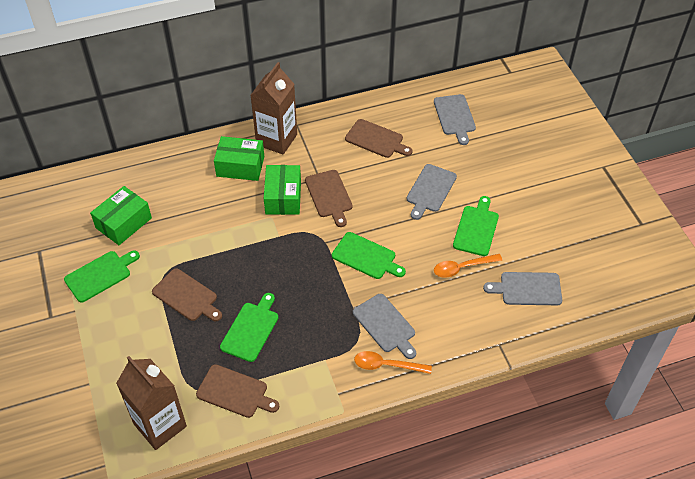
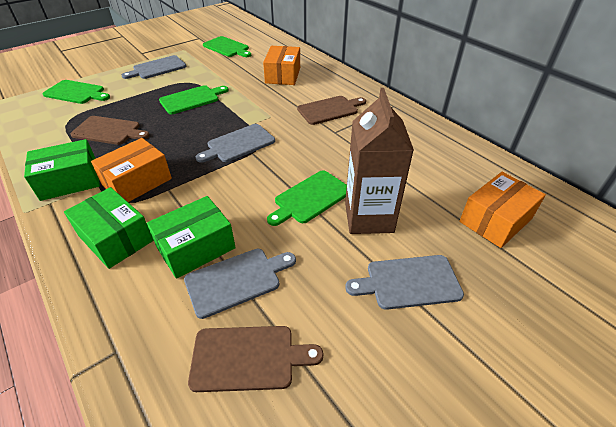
brown carton: [116,356,187,450] [250,62,297,155] = 2 -> [345,88,414,234] = 1
brown cutting board: [152,268,222,321] [196,364,279,418] [305,170,353,227] [345,119,413,158] = 4 -> [70,116,150,145] [188,326,323,392] [297,96,366,125] = 3
orange box: none = 0 -> [91,138,172,202] [263,46,300,85] [459,172,546,248] = 3
orange spoon: [354,351,432,374] [434,254,502,278] = 2 -> none = 0

